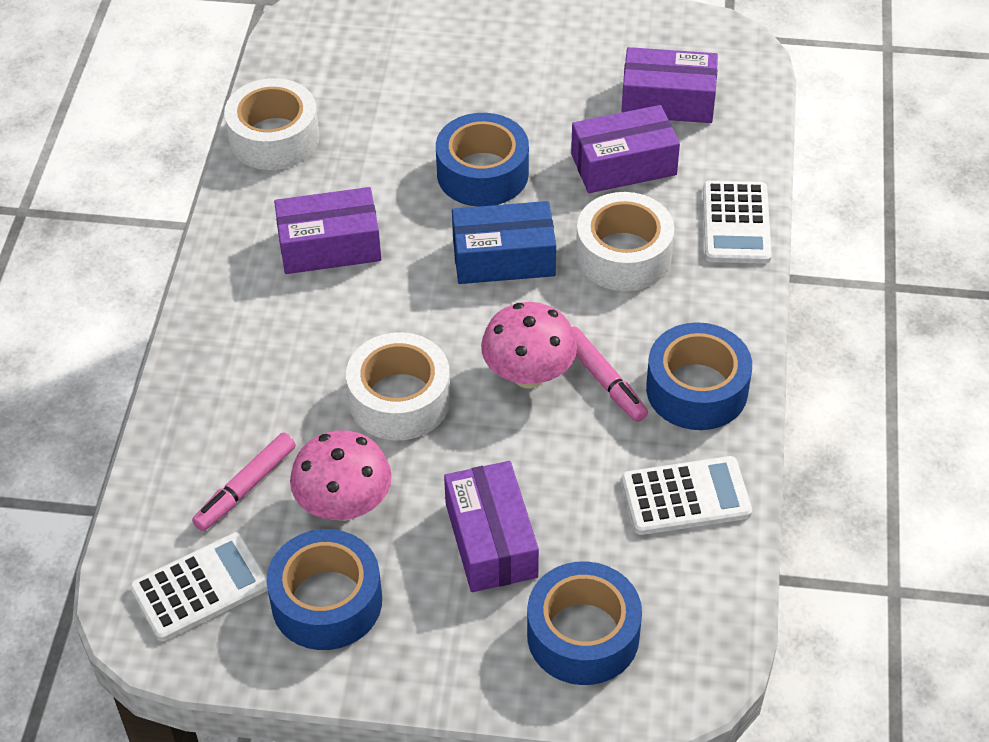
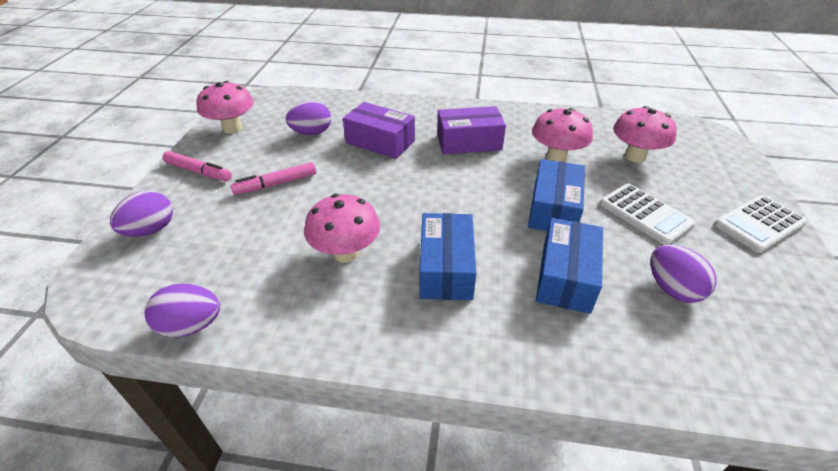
blue box: [452,201,556,284] = 1 -> [419,213,476,300] [528,159,585,231] [536,218,603,314] = 3
blue tape: [266,529,382,650] [436,113,529,207] [527,561,642,685] [646,322,752,430] = 4 -> none = 0
pink mushroom: [290,430,392,521] [481,302,577,388] = 2 -> [196,81,254,134] [304,194,380,263] [532,108,593,162] [613,106,677,163] = 4
purple box: [274,187,381,274] [444,461,539,592] [571,105,680,193] [621,47,718,123] = 4 -> [343,102,415,159] [437,106,506,154] = 2
purple egg: none = 0 -> [110,191,173,237] [145,283,220,337] [286,101,331,135] [650,245,716,303] = 4
white calculator: [130,532,268,641] [621,456,752,535] [703,181,772,264] = 3 -> [600,183,696,245] [714,195,808,253] = 2
white tape: [224,78,319,170] [346,332,451,440] [576,192,674,291] = 3 -> none = 0

